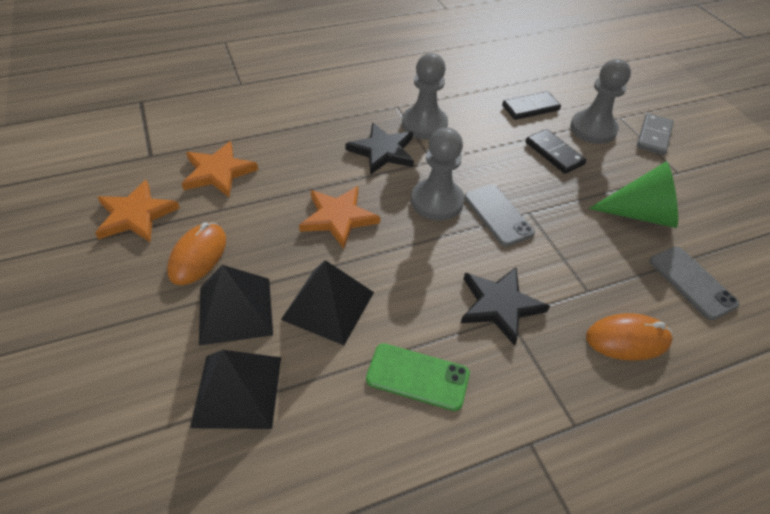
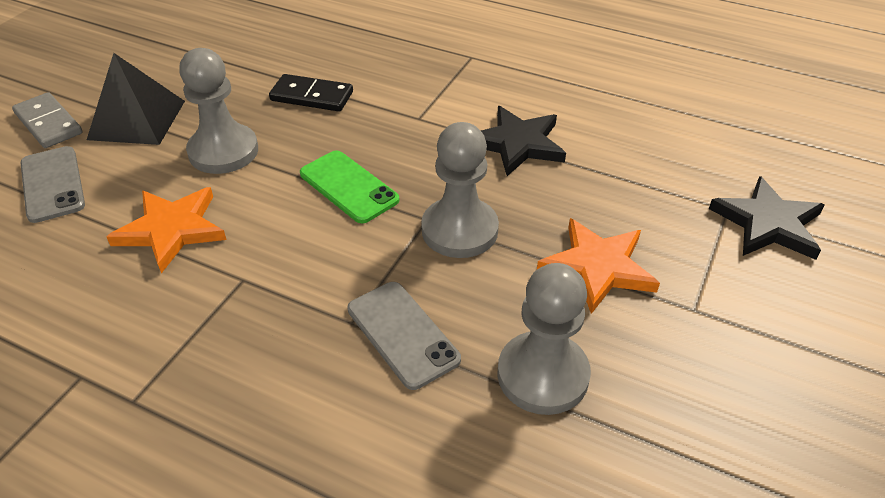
black domino: [502,91,561,120] [526,129,586,174] = 2 -> [269,74,353,111] = 1
black pyramid: [190,350,281,429] [199,265,273,346] [281,260,374,345] = 3 -> [87,53,185,145] = 1
green cone: [589,162,678,228] = 1 -> none = 0
orange mouse: [167,222,226,285] [586,313,673,361] = 2 -> none = 0
orange star: [95,180,180,242] [182,141,258,197] [299,186,380,249] = 3 -> [106,187,227,273] [537,218,660,314] = 2

